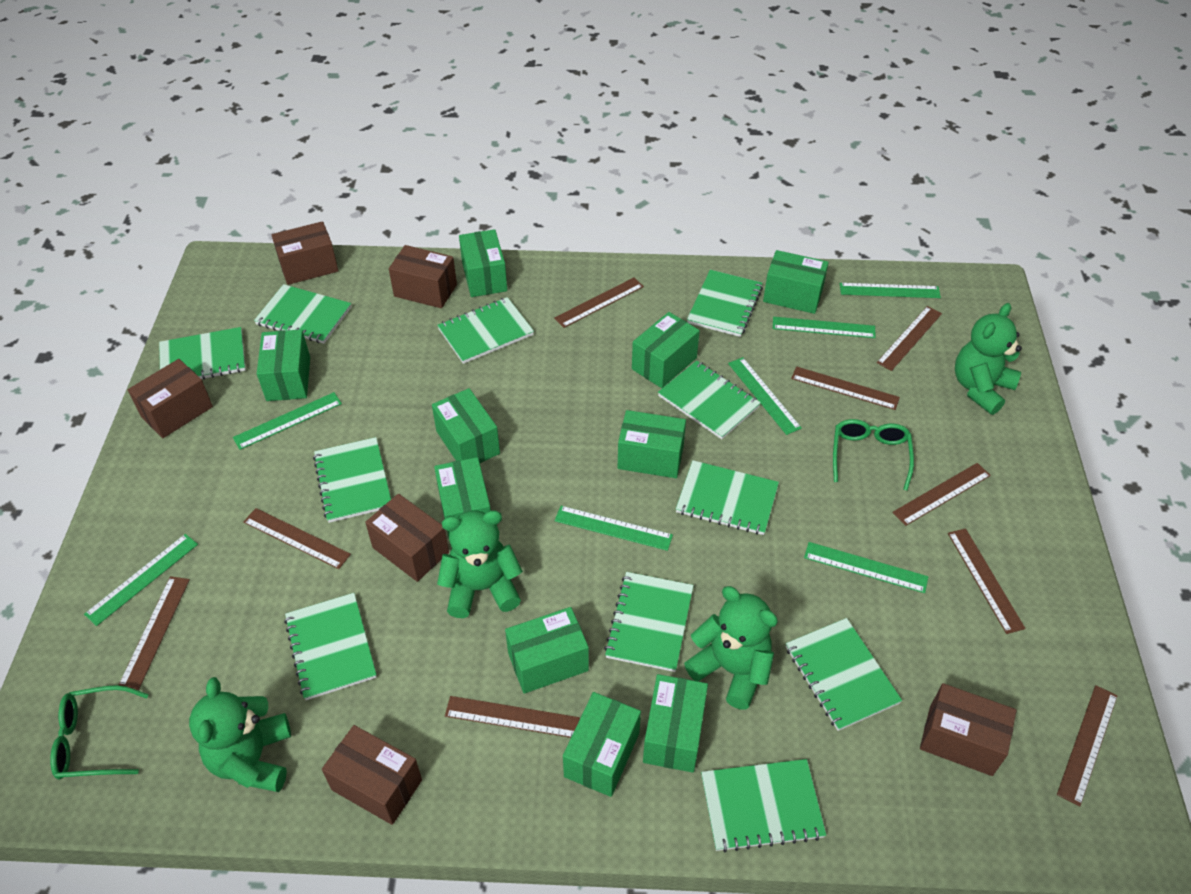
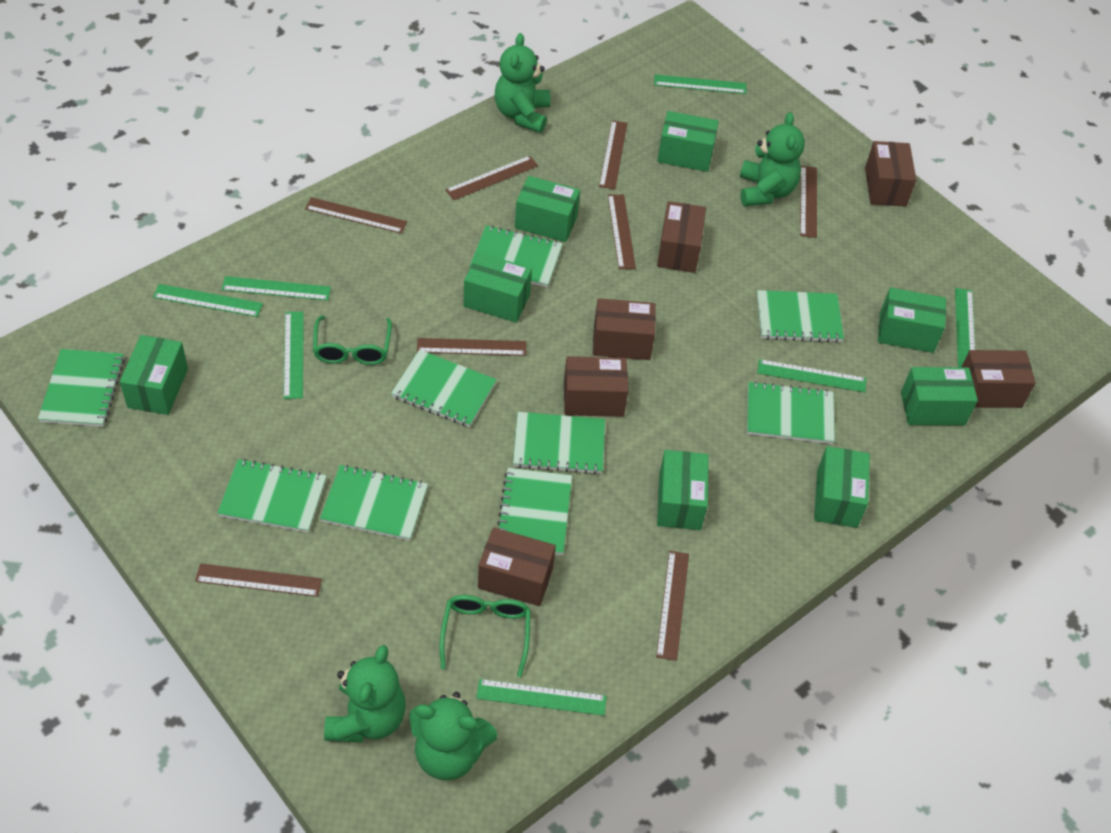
brown ruler: [118,576,190,690] [243,508,351,569] [445,696,580,738] [554,278,644,328] [791,366,900,410] [877,306,942,371] [892,463,991,526] [948,528,1026,634] [1057,685,1117,807] = 9 -> [195,563,322,597] [305,197,407,234] [417,338,526,356] [445,156,538,200] [599,120,627,190] [608,194,636,269] [656,551,689,661] [800,166,817,238] = 8
green box: [257,329,310,401] [432,388,500,463] [434,457,491,537] [459,229,507,297] [505,607,589,694] [563,692,641,797] [618,410,686,478] [632,312,700,388] [643,674,708,773] [763,250,829,314] = 10 -> [120,335,188,415] [464,252,532,323] [515,176,580,242] [657,111,719,172] [657,450,709,530] [814,446,870,528] [878,287,946,353] [901,367,978,426] = 8
green notebook: [159,327,246,379] [254,284,351,344] [284,593,377,700] [313,437,391,523] [437,297,534,364] [604,572,694,672] [658,360,761,439] [676,460,779,535] [687,270,763,337] [701,759,826,852] [786,618,902,731] = 11 -> [38,349,125,427] [217,459,327,533] [320,465,428,541] [391,350,497,427] [470,225,563,287] [497,468,572,555] [513,412,605,474] [747,381,835,444] [757,290,844,343] = 9

